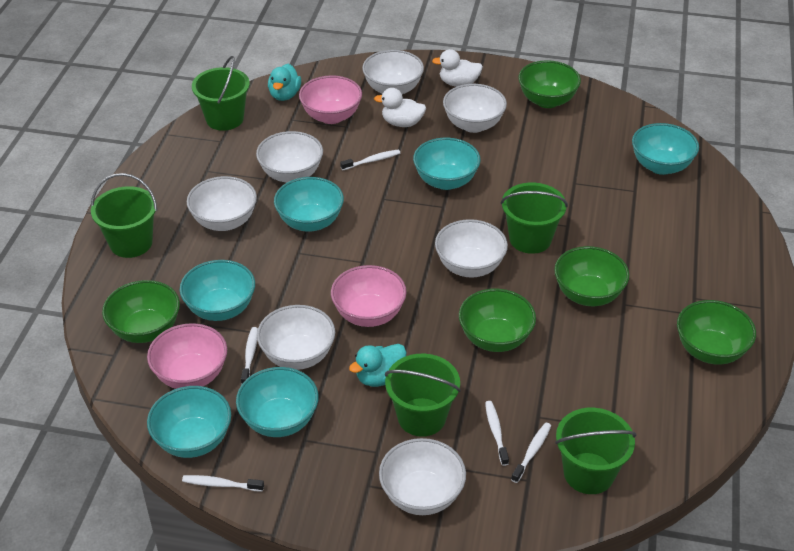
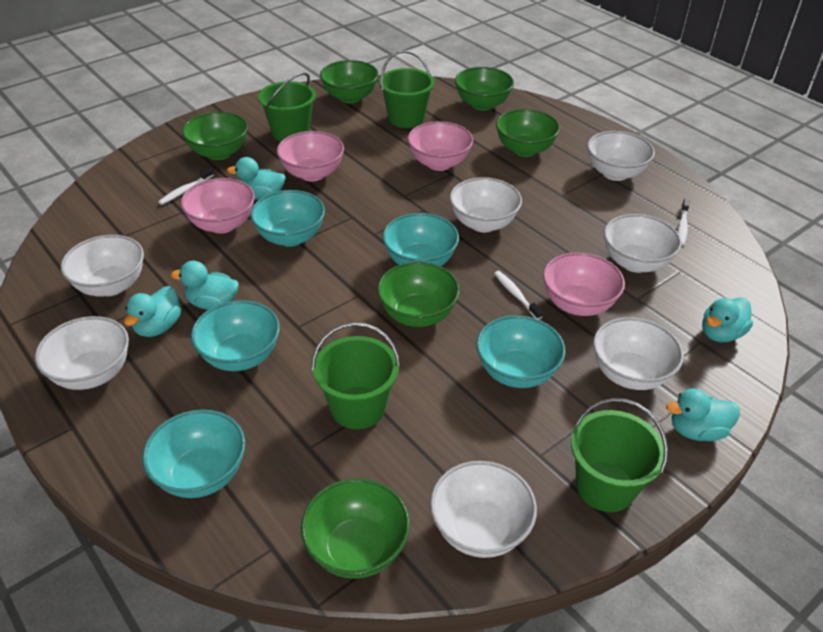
green bowl: [102,280,180,343] [459,289,536,352] [518,60,581,108] [554,246,629,306] [677,300,756,365] = 5 -> [182,112,248,160] [301,478,410,579] [320,60,379,103] [377,262,460,327] [455,67,514,111] [496,109,560,157] = 6
green bucket: [91,173,157,258] [192,56,250,131] [385,354,461,437] [500,183,568,254] [555,408,637,494] = 5 -> [258,72,316,142] [312,322,400,429] [379,50,435,128] [571,398,668,512] = 4
pink bowl: [147,323,227,389] [299,75,362,124] [331,265,407,327] = 3 -> [181,178,255,233] [277,131,344,181] [408,121,473,171] [543,252,625,316] = 4
turquoise bowl: [147,386,231,458] [180,260,255,321] [236,367,319,437] [274,177,344,232] [413,138,481,190] [632,123,699,175] = 6 -> [142,410,245,498] [191,300,280,371] [250,190,325,247] [382,213,459,266] [476,315,565,388] = 5
turquoise duck: [268,64,301,101] [349,344,406,387] = 2 -> [124,286,181,337] [171,261,239,310] [227,157,286,200] [666,389,740,441] [702,297,753,342] = 5
white duck: [374,88,426,127] [432,49,483,87] = 2 -> none = 0
white toothbrush: [182,475,264,492] [241,327,258,385] [340,149,400,170] [485,401,509,466] [511,423,551,483] = 5 -> [158,168,214,205] [494,271,543,320] [678,199,690,246] = 3

